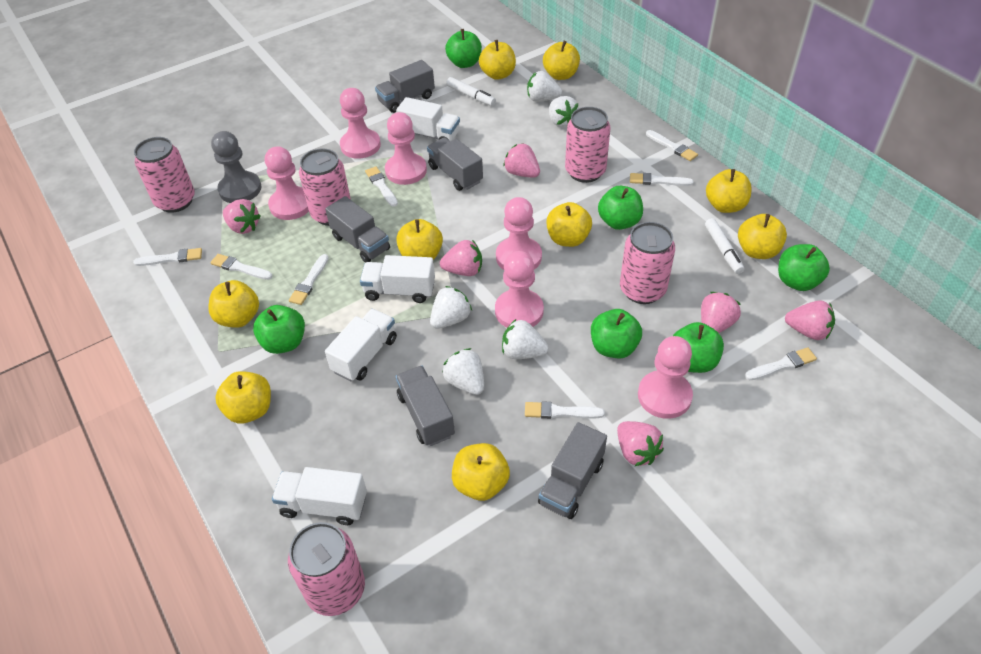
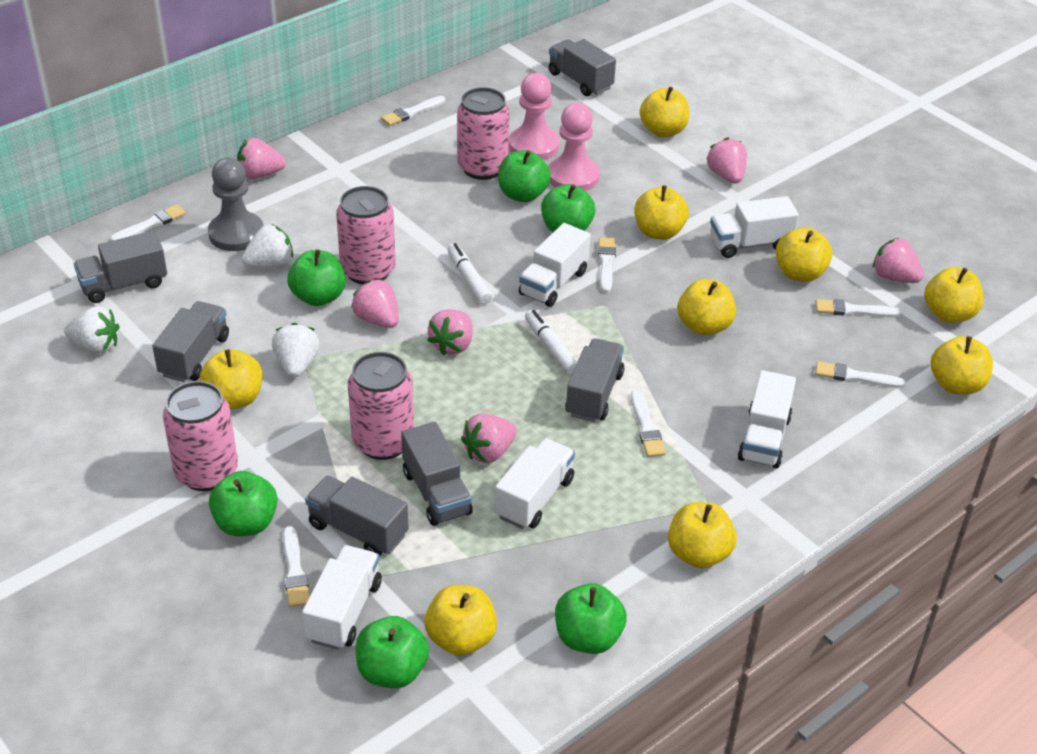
grey truck: [325,196,390,263] [375,60,435,113] [396,365,455,446] [427,137,483,191] [538,422,607,519] = 5 -> [74,231,167,303] [152,301,229,382] [305,476,408,557] [401,422,473,526] [549,39,616,96] [565,338,624,422] = 6
pink can: [134,137,195,213] [288,522,365,616] [299,148,351,226] [565,107,610,183] [620,222,675,304] = 5 -> [163,381,238,491] [336,186,395,284] [348,352,414,460] [457,87,510,180] = 4
pink pawn: [265,146,309,220] [340,88,381,159] [385,112,427,185] [495,251,544,328] [496,197,542,270] [638,336,693,419] = 6 -> [509,73,559,160] [548,103,600,191] = 2
white brush: [133,248,202,266] [210,254,273,280] [289,254,329,305] [365,166,398,207] [525,401,605,419] [630,173,694,186] [646,130,698,161] [745,347,817,380] = 8 -> [110,204,186,241] [283,526,310,607] [381,96,445,126] [598,237,616,293] [631,390,666,457] [815,299,901,317] [815,361,905,388] = 7
white strawberry: [430,286,472,329] [442,348,484,395] [502,319,549,359] [527,71,562,102] [549,96,579,128] = 5 -> [64,306,120,353] [242,224,293,268] [272,323,319,378] = 3
white truck: [272,467,367,525] [325,309,397,382] [360,255,435,303] [396,97,460,141] = 4 -> [302,545,382,650] [495,438,575,529] [519,223,591,307] [710,196,799,258] [738,370,796,468] = 5

